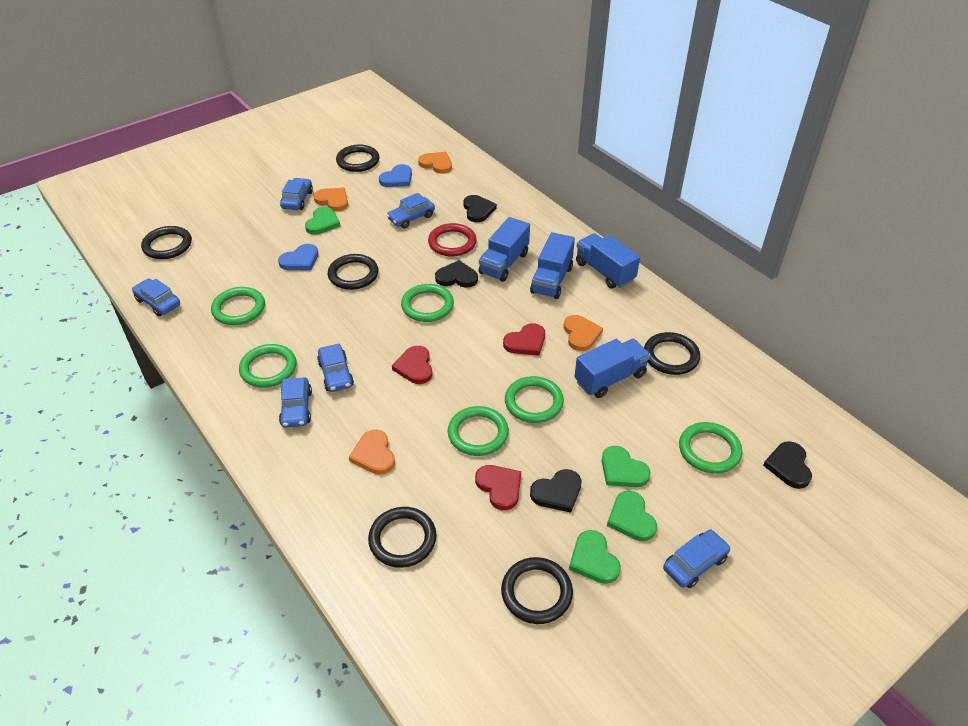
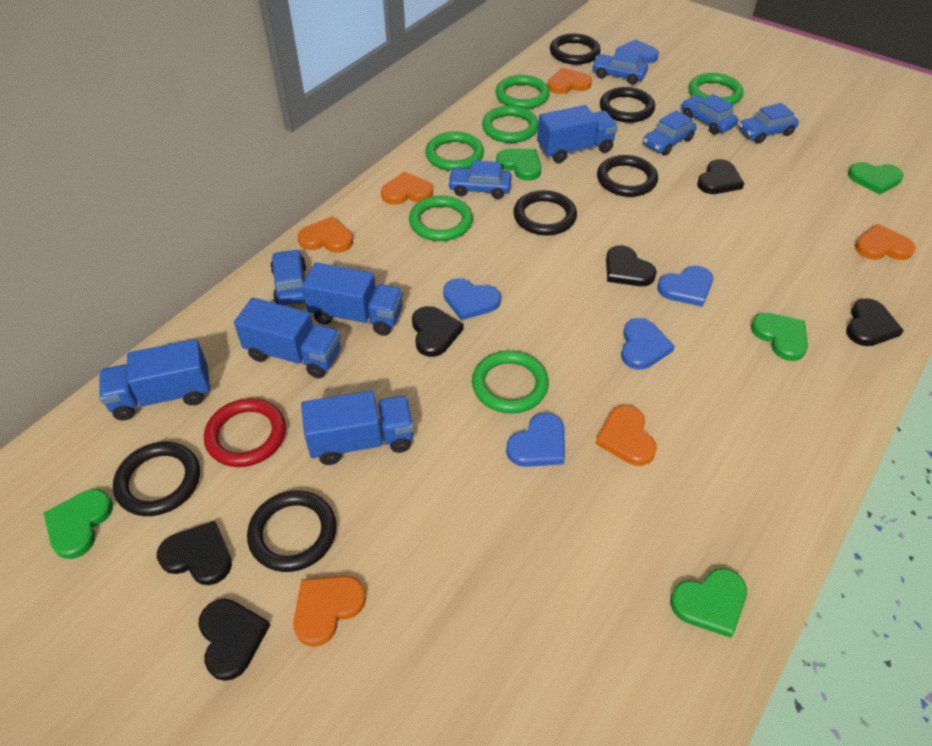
black heart: [435,260,478,288] [463,195,497,222] [530,469,581,513] [763,441,812,489] = 4 -> [157,521,232,585] [198,598,270,681] [412,306,463,357] [606,245,657,286] [697,159,744,194] [846,298,904,346] = 6
blue heart: [278,244,318,270] [379,164,412,187] = 2 -> [443,278,501,320] [506,413,565,467] [615,39,659,63] [621,318,675,370] [657,266,713,307] = 5
blue truck: [479,217,530,282] [530,232,575,299] [574,339,650,398] [576,233,640,289] = 4 -> [99,339,210,420] [234,297,341,378] [301,390,414,465] [302,262,403,336] [537,105,618,163] = 5
green heart: [305,207,340,235] [569,530,621,584] [602,446,650,487] [607,491,657,541] = 4 -> [44,489,113,559] [496,149,541,181] [670,568,747,638] [751,313,808,361] [848,162,903,195] = 5
orange heart: [313,188,348,211] [349,430,395,475] [418,152,452,174] [564,315,603,351] = 4 -> [293,576,366,647] [297,216,353,253] [381,172,433,205] [547,68,592,94] [595,405,657,466] [855,224,916,260] = 6
red heart: [392,346,433,384] [475,465,521,510] [503,323,545,356] = 3 -> none = 0

